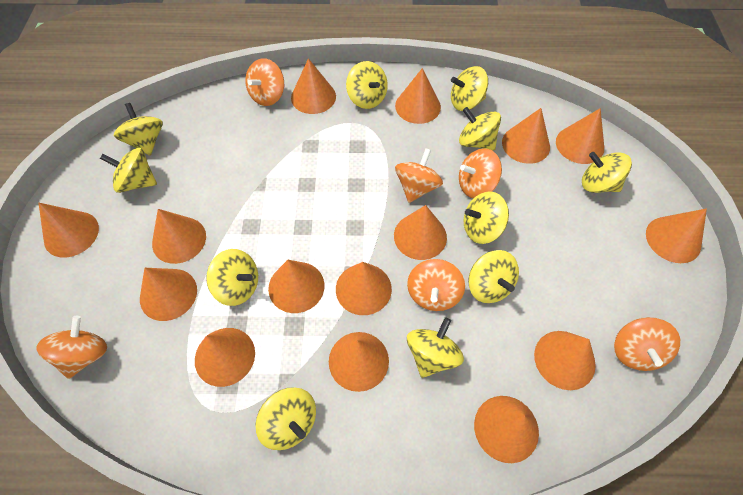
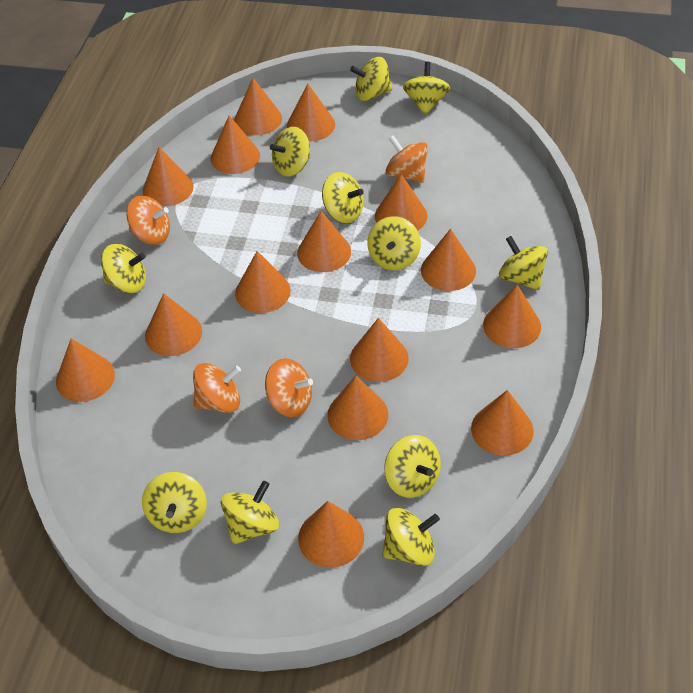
orange spinning top: [36,316,107,379] [245,58,284,106] [395,148,443,203] [407,259,465,311] [459,148,502,198] [614,317,680,371] = 6 -> [126,196,170,245] [193,363,241,413] [265,358,313,417] [386,135,428,183] = 4

